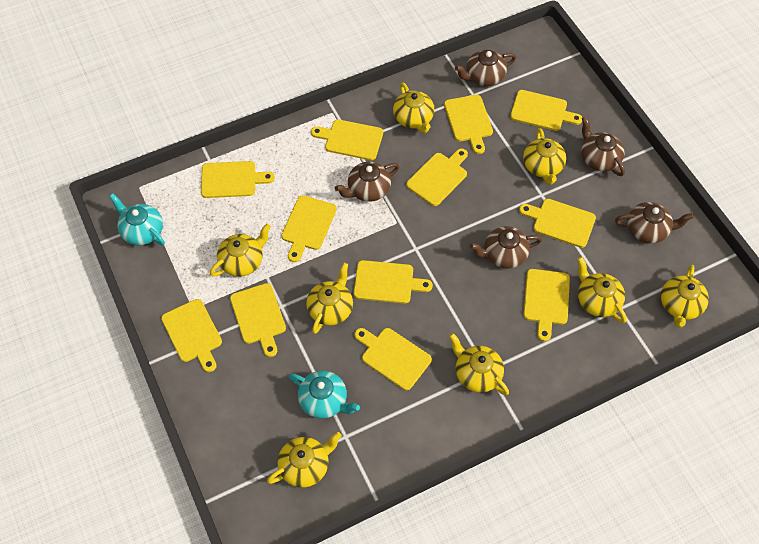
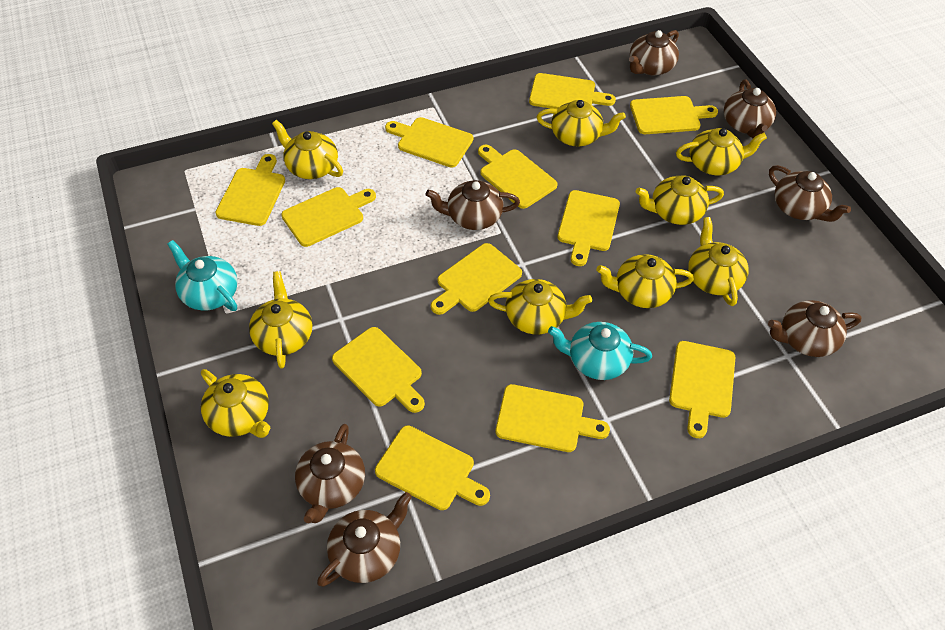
brown teapot: [335,162,399,202] [455,50,516,86] [469,226,542,269] [581,117,625,176] [615,202,694,243] = 5 -> [295,424,365,523] [317,492,412,587] [426,180,520,230] [629,30,679,75] [724,79,776,138] [768,300,862,357] [769,165,851,222] = 7
yellow teapot: [210,224,271,277] [267,432,342,488] [306,263,353,334] [393,82,435,134] [449,333,509,395] [523,128,566,185] [577,257,627,323] [661,265,709,328] = 8 -> [201,369,270,438] [249,271,312,369] [272,120,343,179] [488,279,592,334] [537,100,626,146] [596,254,694,308] [636,175,724,225] [676,128,767,175] [688,217,749,306] = 9

